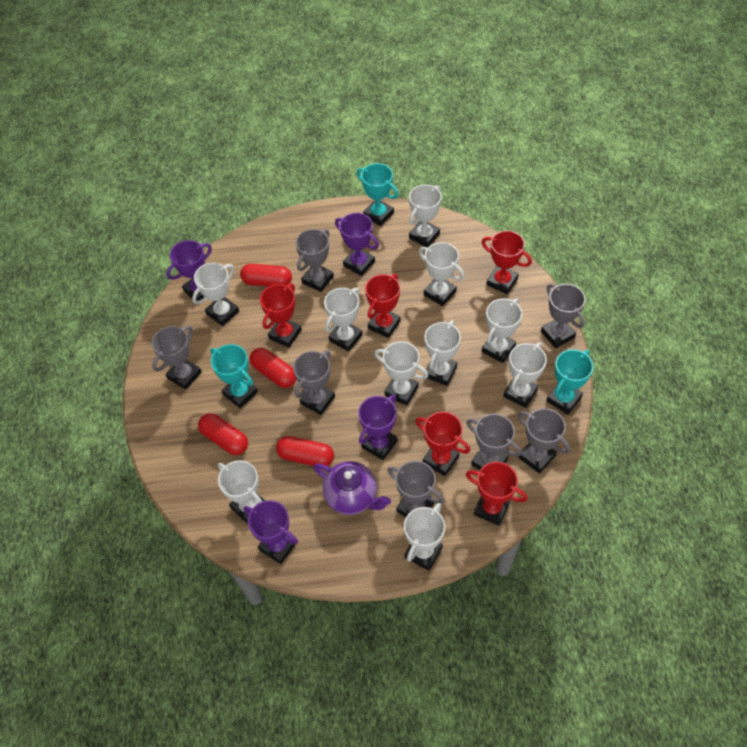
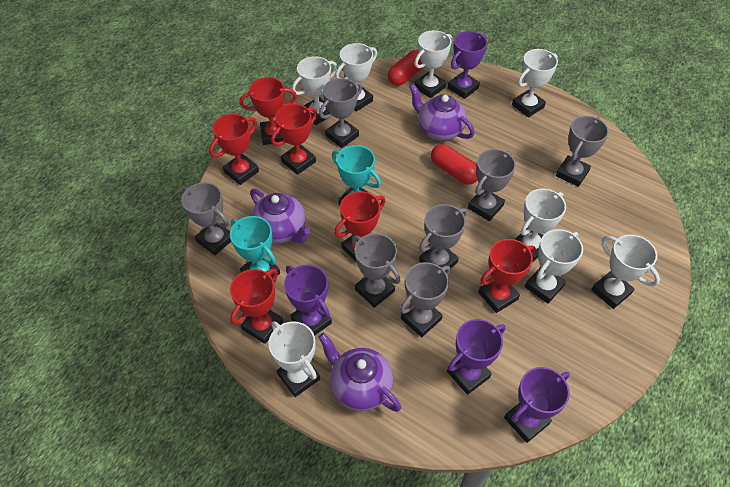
purple teapot: [314,461,391,515] = 1 -> [250,189,310,243] [318,333,401,412] [409,84,475,141] = 3
red capsule: [198,413,248,455] [240,264,292,287] [250,348,296,388] [276,436,334,466] = 4 -> [388,50,423,86] [431,144,478,185] = 2
red trophy: [260,283,302,348] [365,274,401,338] [415,412,470,476] [466,462,528,526] [482,230,532,294] = 5 -> [209,114,259,185] [230,268,283,344] [239,77,297,145] [271,104,317,175] [334,191,385,262] [478,239,536,313] = 6
turquoise trophy: [210,344,258,408] [357,163,399,226] [546,349,593,415] = 3 -> [230,216,280,277] [332,145,381,205] = 2
white trophy: [192,263,239,326] [218,460,265,524] [324,288,362,352] [374,341,428,406] [404,503,445,571] [409,185,442,248] [419,242,465,306] [424,320,461,386] [482,299,522,363] [503,342,547,408] = 10 -> [269,321,320,397] [292,56,337,125] [335,43,377,112] [414,30,452,98] [512,49,558,118] [515,189,566,262] [525,229,583,304] [591,234,660,309] = 8

